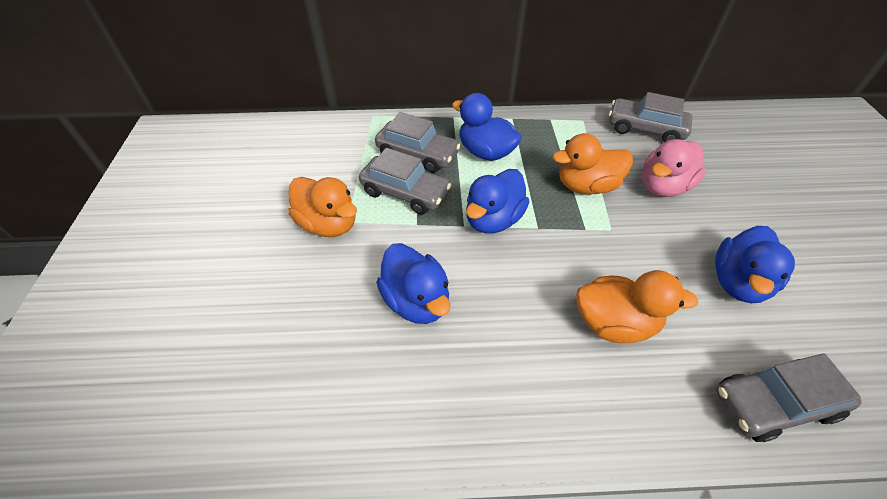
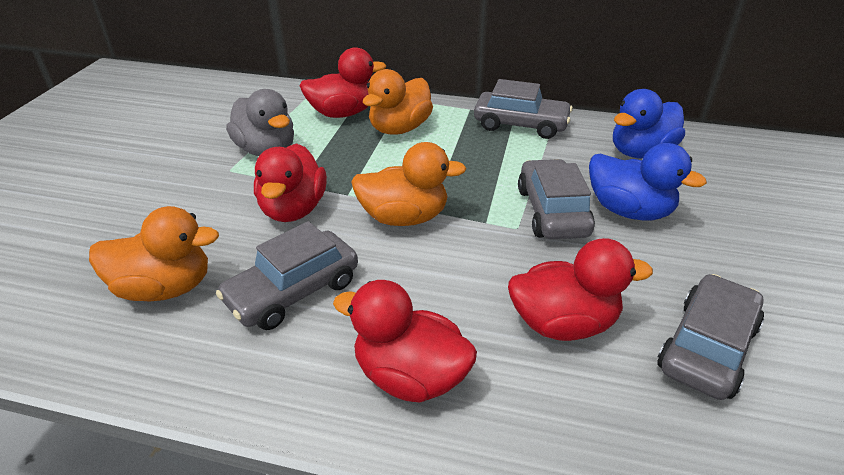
blue duck: [376,243,451,324] [452,93,522,161] [466,169,529,234] [715,226,795,303] = 4 -> [589,143,707,220] [613,89,685,159] = 2
grey duck: none = 0 -> [226,89,294,156] = 1
pink duck: [642,139,706,197] = 1 -> none = 0
red duck: none = 0 -> [254,143,327,222] [300,47,387,118] [333,280,477,402] [508,238,653,341] = 4

